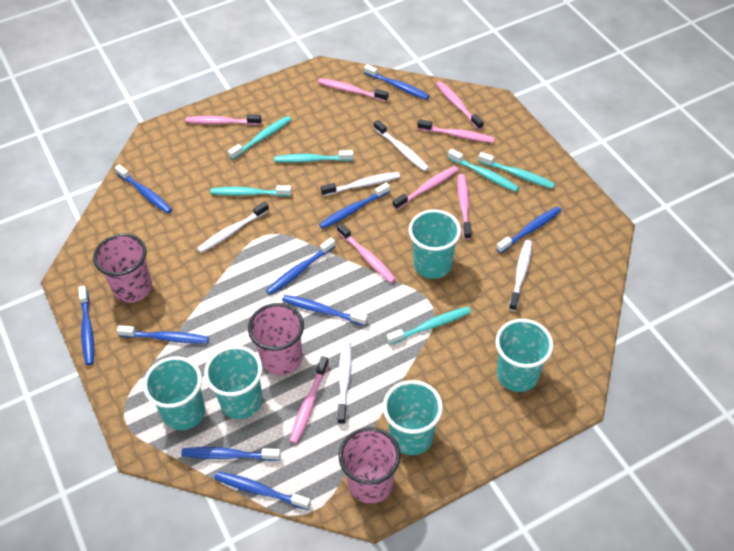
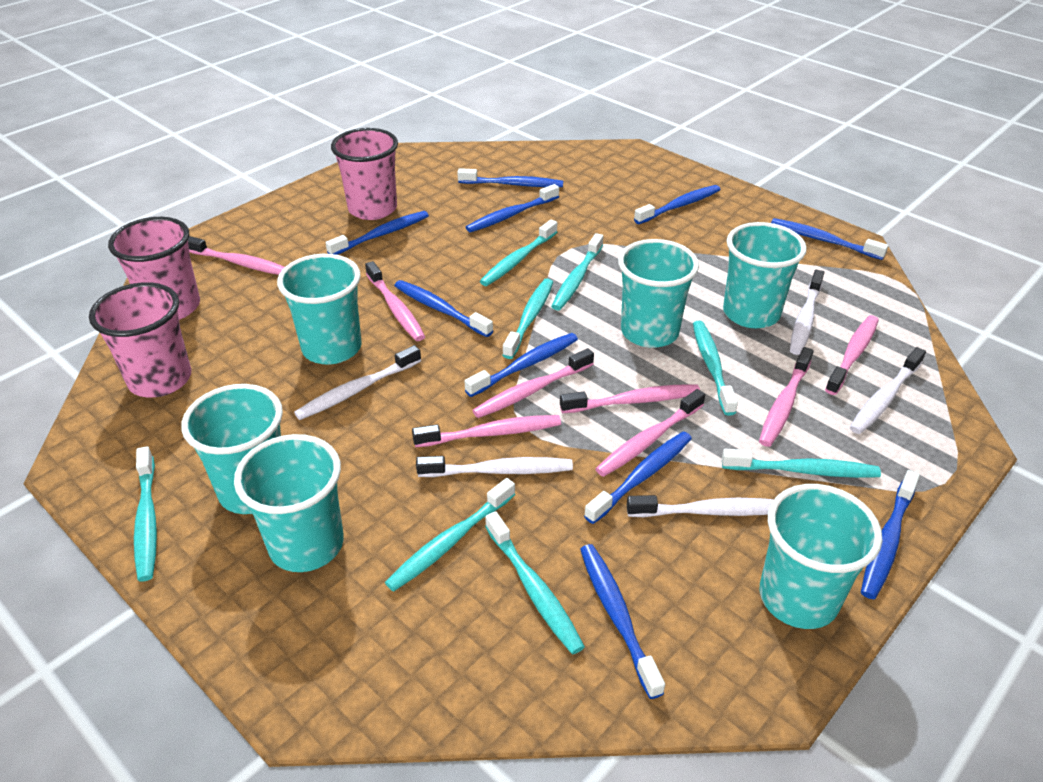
turquoise cup: [143,356,205,430] [204,346,263,419] [383,380,443,455] [409,209,461,279] [496,319,553,392] = 5 -> [181,384,283,514] [234,434,344,572] [277,254,362,364] [618,239,699,348] [723,222,807,328] [759,484,882,629] = 6
turquoise toothbrush: [210,185,292,196] [228,116,292,160] [274,150,353,163] [387,307,471,345] [448,149,520,192] [478,152,555,189] = 6 -> [134,446,157,581] [385,478,515,591] [480,220,557,286] [485,511,585,654] [502,279,553,359] [551,233,603,311] [693,321,738,416] [722,449,881,478] = 8

